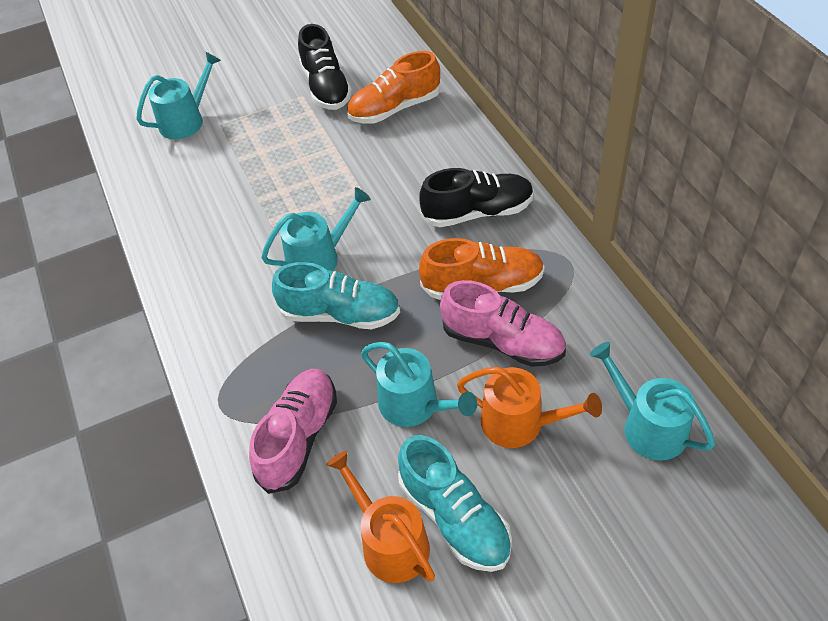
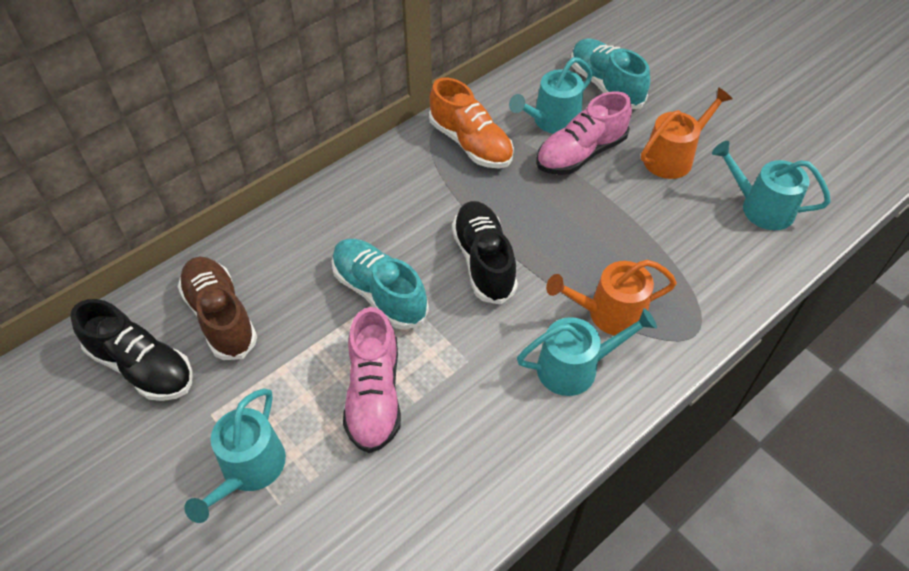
brown shoe: none = 0 -> [177,256,257,360] = 1
orange shoe: [347,51,440,124] [419,238,545,300] = 2 -> [429,77,514,168] = 1

